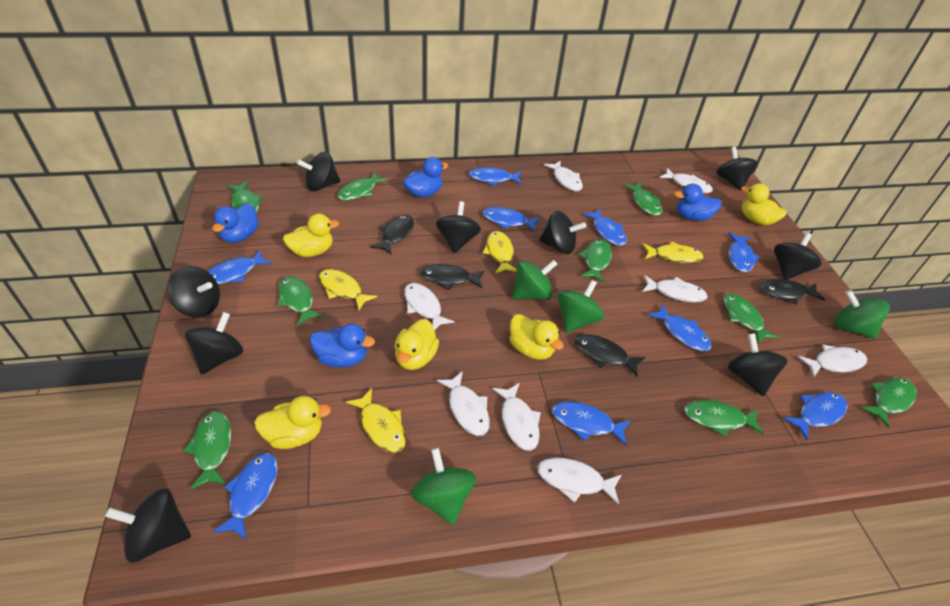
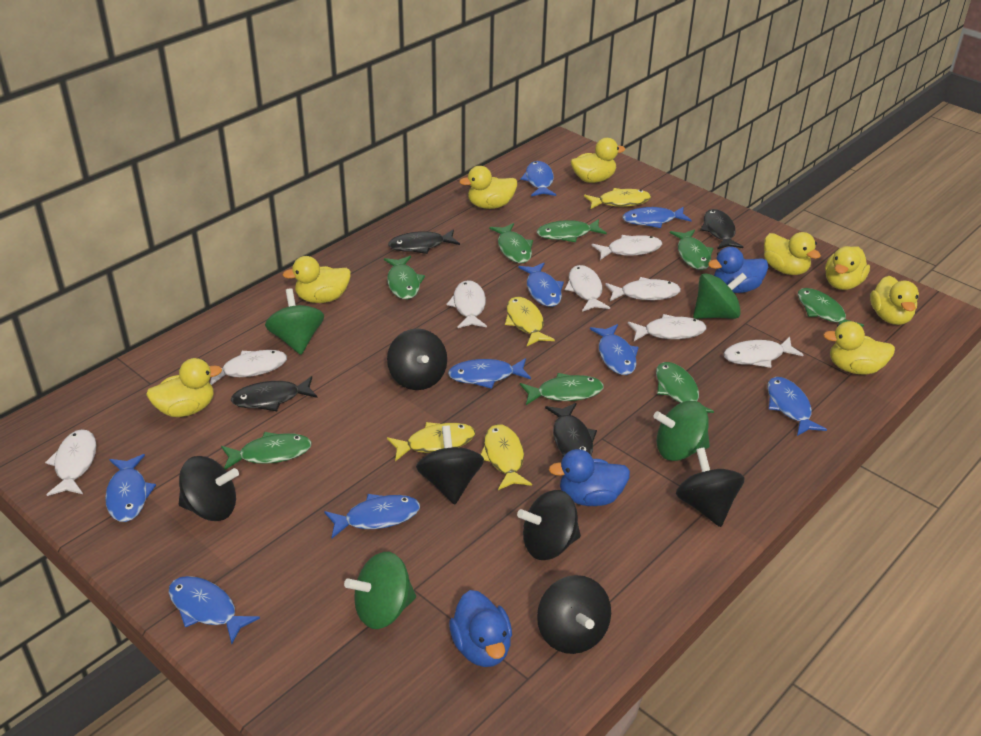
black spinning top: [105,488,191,563] [167,266,220,318] [185,312,243,374] [297,152,340,192] [436,201,481,253] [539,211,586,254] [717,147,758,191] [728,333,787,396] [774,233,822,280] = 9 -> [179,456,239,521] [387,329,447,390] [416,426,484,505] [517,490,581,560] [537,575,611,654] [676,448,745,527] = 6
blue duck: [212,203,259,243] [310,324,375,368] [403,157,448,198] [674,184,722,221] = 4 -> [449,590,512,667] [549,449,630,506] [708,247,768,293] = 3
green fish: [184,411,231,490] [227,181,262,213] [277,276,323,326] [338,172,388,200] [579,239,612,282] [624,182,662,216] [684,400,764,437] [723,293,779,344] [861,377,917,428] = 9 -> [221,432,312,470] [384,256,425,299] [489,223,533,263] [520,373,604,405] [537,219,607,242] [656,362,714,413] [670,229,713,270] [798,288,864,327] = 8
yellow duck: [254,396,331,449] [283,213,339,257] [394,319,439,370] [510,314,564,360] [741,183,786,225] = 5 -> [146,358,222,417] [283,256,351,303] [459,166,517,209] [571,138,625,183] [764,232,821,275] [823,321,895,375] [825,246,870,290] [870,276,919,325] = 8

